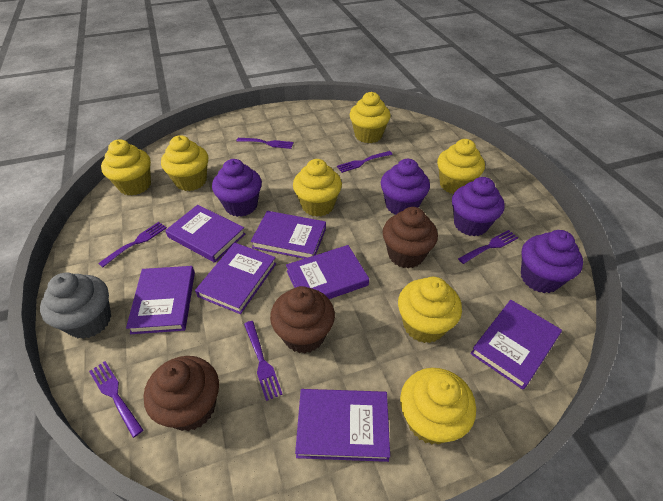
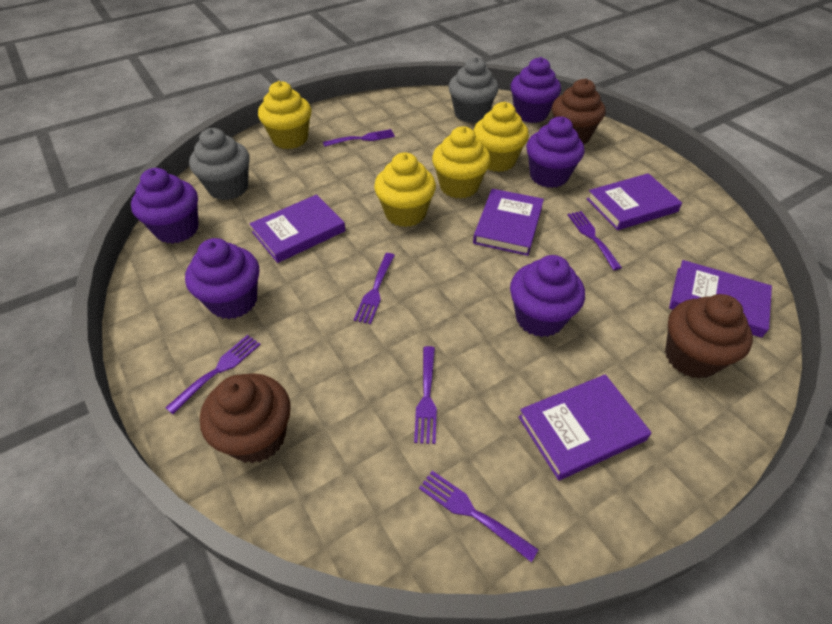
grey cupcake: [40,272,111,339] = 1 -> [189,128,249,200] [449,57,499,123] = 2
purple book: [126,266,195,334] [165,205,245,263] [195,243,276,314] [251,211,326,259] [286,245,369,299] [295,389,390,462] [470,300,562,390] = 7 -> [250,195,346,263] [473,189,544,256] [518,374,652,480] [587,173,682,230] [669,260,772,338] = 5
purple cupcake: [212,159,262,217] [381,159,430,215] [452,177,505,236] [521,230,583,293] = 4 -> [131,168,199,244] [185,238,259,319] [510,255,585,337] [511,57,561,123] [526,117,584,188] = 5
yellow cupcake: [101,139,151,195] [161,135,208,191] [293,159,342,217] [350,92,391,143] [398,277,462,343] [400,368,476,445] [437,139,485,194] = 7 -> [258,81,311,149] [374,153,436,227] [432,126,491,199] [473,102,529,172] = 4

